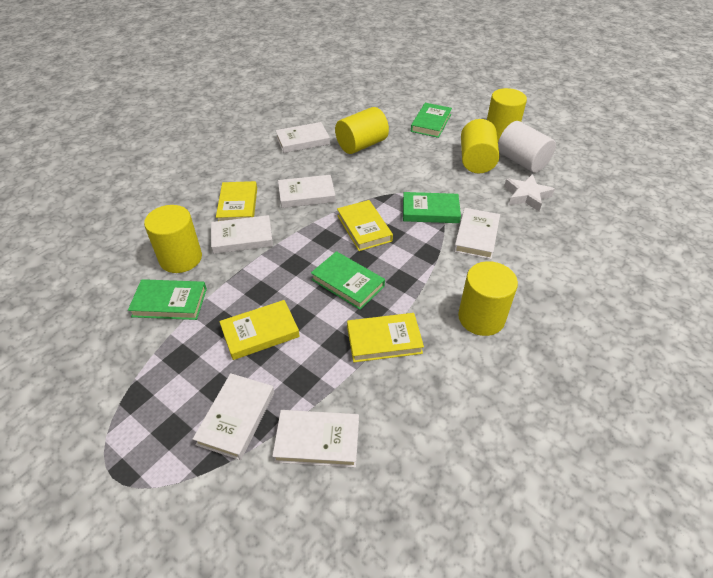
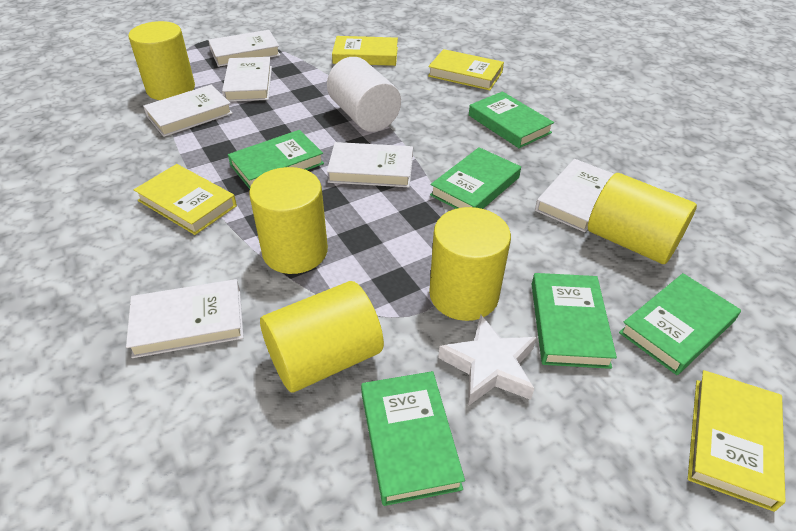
green book: [128,279,207,320] [311,251,385,310] [403,192,461,223] [411,103,452,138] = 4 -> [228,130,324,189] [361,371,465,506] [430,147,521,209] [469,91,554,148] [531,273,617,369] [619,273,741,375] = 6

